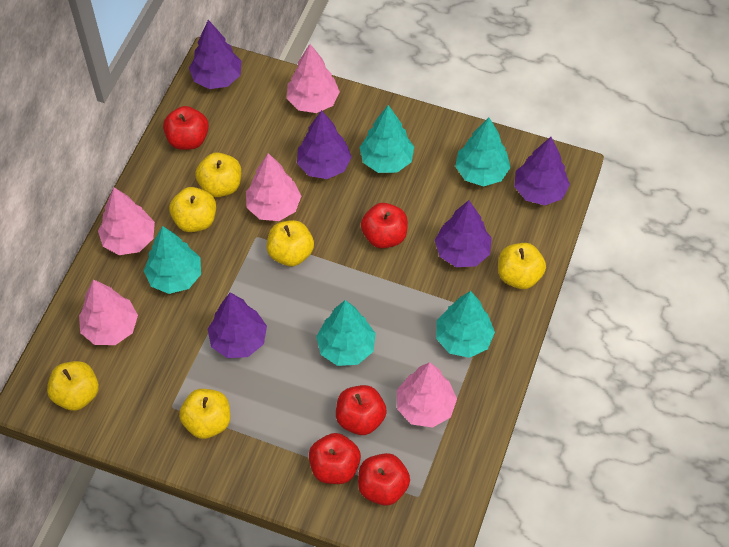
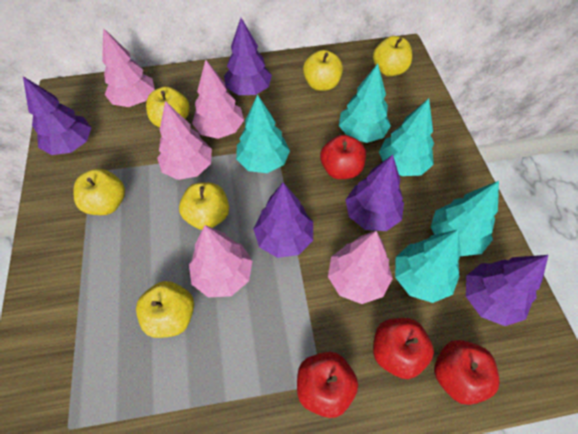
red apple: [163,106,209,150] [309,433,361,484] [336,385,387,435] [358,453,410,506] [361,203,408,248] = 5 -> [297,352,358,418] [320,135,366,179] [373,318,434,379] [434,340,500,405] = 4

